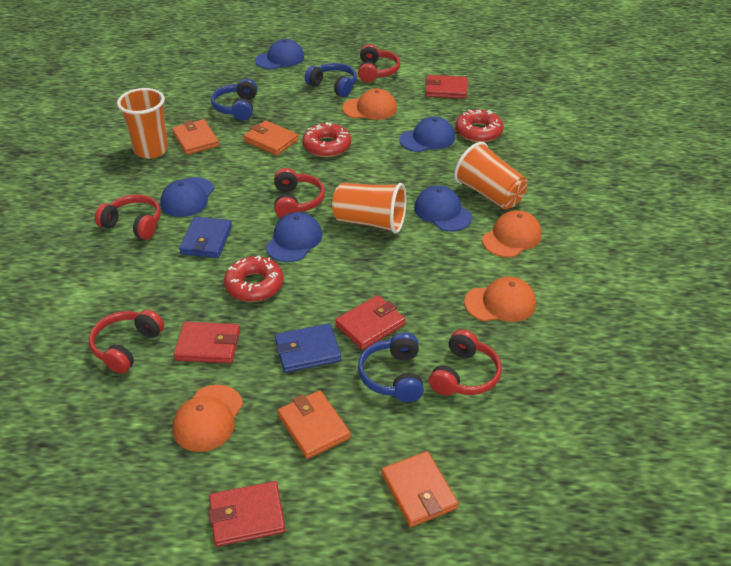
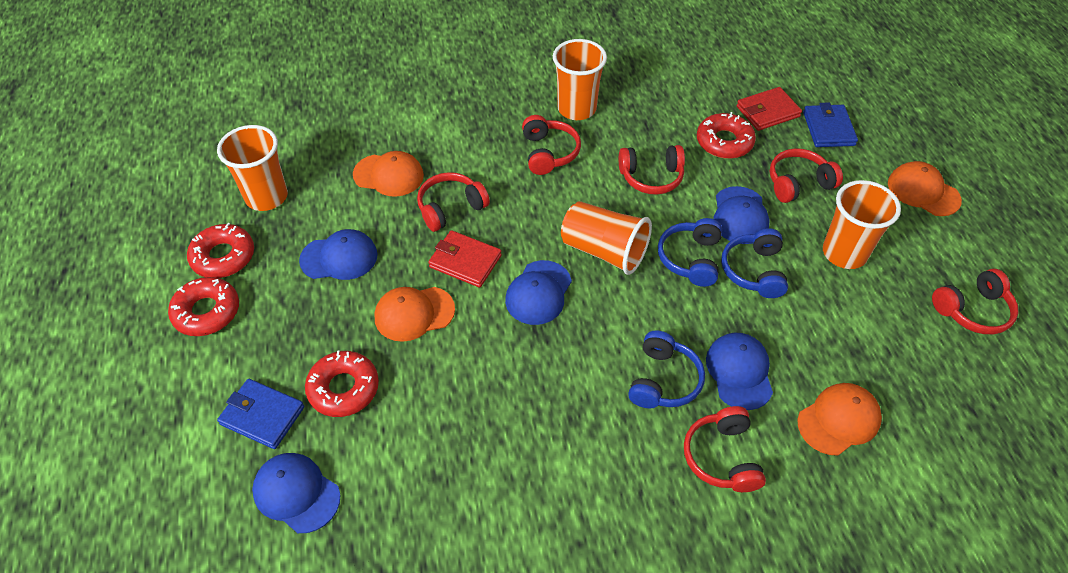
orange cup: [117,88,168,159] [332,183,407,234] [454,142,527,209] = 3 -> [217,125,288,211] [553,39,607,120] [561,201,652,275] [823,180,901,269] = 4
orange wallet: [172,119,219,155] [243,120,299,155] [278,390,351,459] [381,451,458,527] = 4 -> none = 0
red donut: [224,256,284,302] [302,122,351,157] [455,109,504,142] = 3 -> [168,277,239,336] [187,223,254,278] [305,351,379,417] [697,112,756,159] = 4
red headphones: [89,310,164,374] [95,195,161,240] [274,168,325,218] [358,44,400,82] [429,329,502,396] = 5 -> [417,172,490,232] [522,115,581,175] [619,145,685,195] [684,406,766,492] [770,149,843,203] [932,269,1018,334] = 6
red wallet: [174,322,240,363] [208,481,285,546] [335,295,406,350] [425,75,467,99] = 4 -> [428,230,502,288] [737,87,802,131] = 2

